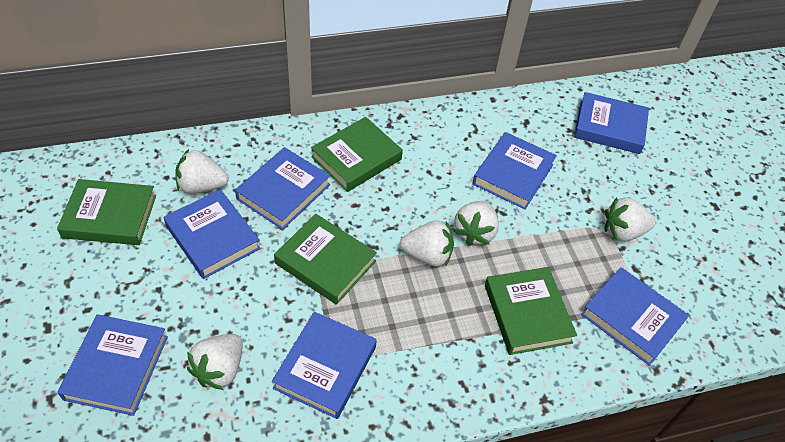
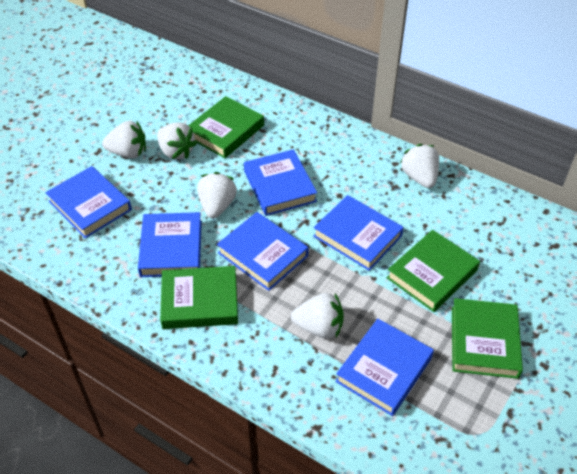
blue book: [57,314,168,416] [164,189,261,279] [235,147,330,230] [272,312,377,419] [472,132,557,210] [574,92,649,154] [581,267,689,366] = 7 -> [45,166,132,238] [138,212,202,277] [217,212,309,291] [244,149,317,216] [313,195,404,271] [335,319,434,416] = 6

